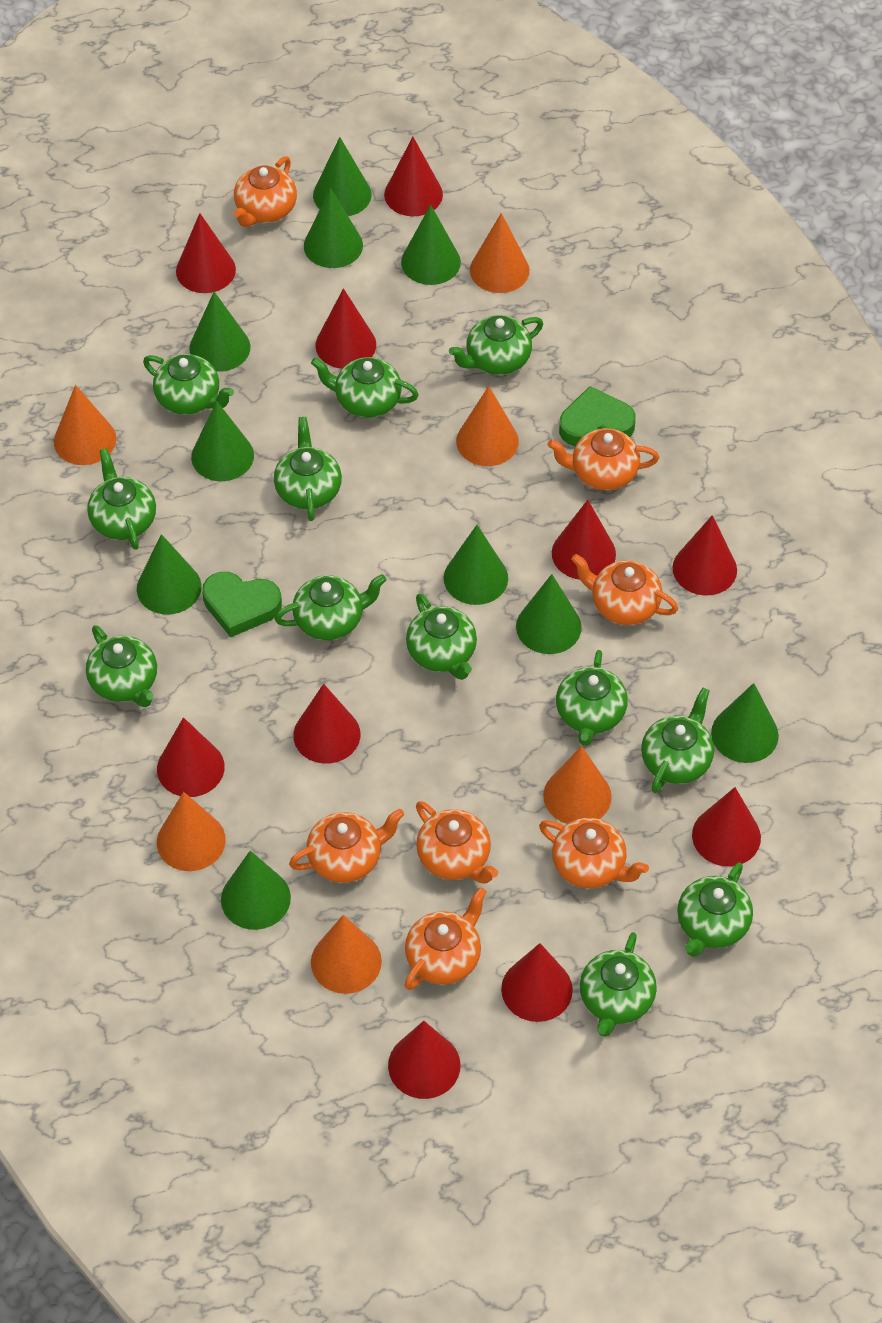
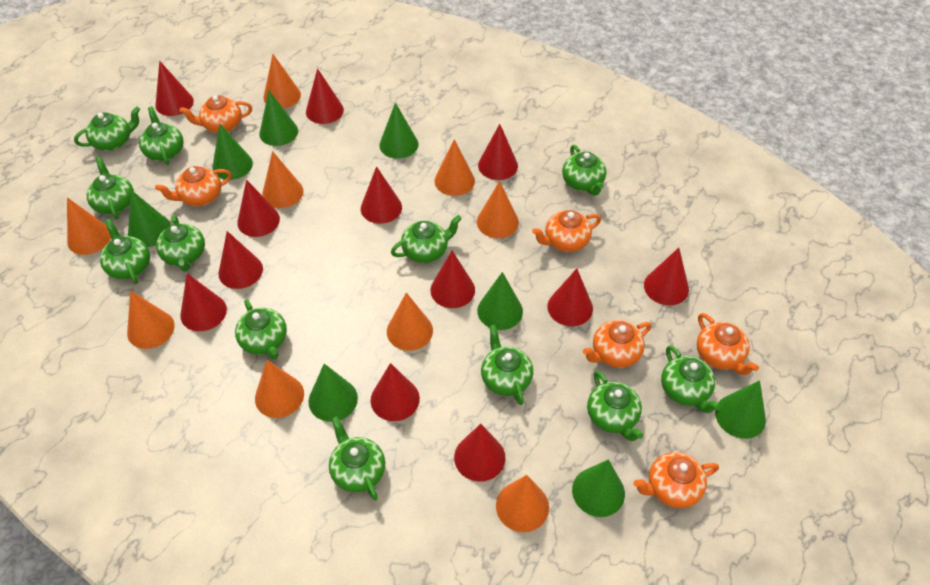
green cone: [137,534,202,614] [189,292,250,372] [191,401,254,481] [221,851,291,930] [304,188,363,268] [313,137,372,216] [401,205,461,285] [444,525,508,605] [516,574,582,654] [711,683,779,763] = 10 -> [128,190,171,247] [212,124,253,180] [259,91,298,146] [308,364,358,422] [379,102,418,159] [477,272,523,330] [572,459,625,517] [715,380,766,439] = 8
green heart: [202,572,282,637] [559,386,636,446] = 2 -> none = 0
orange cone: [54,385,116,465] [157,792,226,871] [311,915,382,994] [456,386,519,466] [470,213,530,293] [543,746,612,824] = 6 -> [67,197,111,255] [127,291,175,349] [255,360,304,418] [262,151,304,208] [263,54,301,109] [387,292,433,351] [435,139,475,196] [477,181,519,238] [496,475,549,532] = 9
orange teapot: [234,156,297,227] [289,809,404,883] [405,887,487,990] [416,801,498,884] [539,818,649,888] [547,428,659,491] [571,554,678,625] = 7 -> [155,166,232,207] [180,95,252,133] [532,210,601,252] [583,320,651,368] [634,452,719,508] [697,313,759,375] = 6
red cone: [157,717,225,797] [176,213,236,293] [293,684,361,764] [315,288,376,369] [384,137,443,216] [388,1021,461,1099] [501,943,573,1022] [552,500,616,579] [672,515,737,596] [692,787,761,867] = 10 -> [155,61,194,116] [180,273,227,331] [218,231,263,289] [237,180,280,237] [306,68,344,124] [361,166,402,224] [371,363,420,421] [430,251,475,308] [454,424,505,481] [478,124,518,180] [548,268,593,326] [644,248,689,305] = 12

